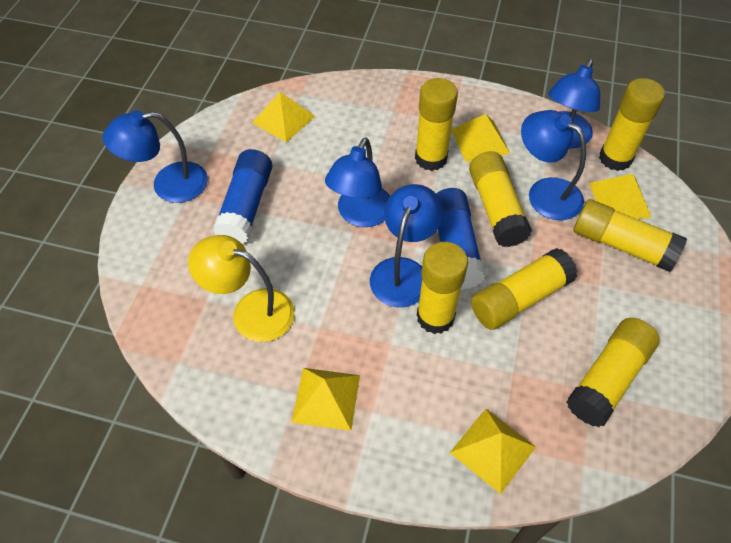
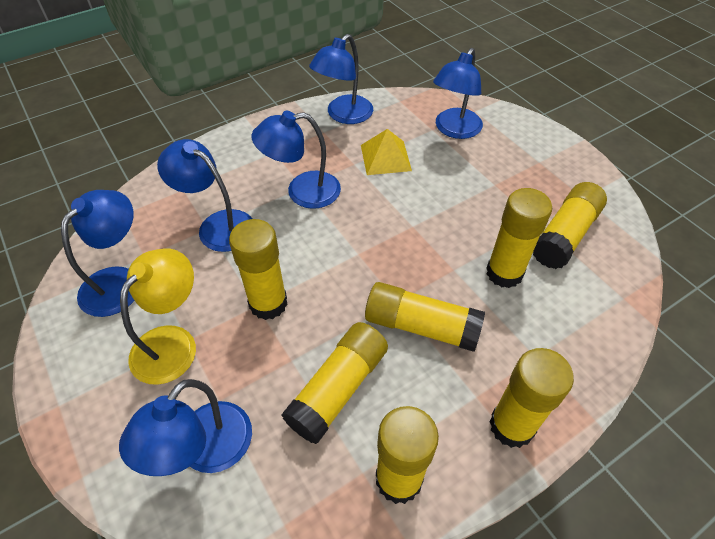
blue glue stick: [213,149,272,244] [436,188,485,290] = 2 -> none = 0
blue lamp: [103,110,208,203] [325,137,390,227] [370,184,443,307] [521,110,586,220] [548,59,600,149] = 5 -> [61,190,134,317] [119,379,252,476] [157,139,252,252] [251,111,341,209] [309,34,373,124] [433,48,483,139] = 6
yellow pyramid: [252,92,315,142] [292,368,360,431] [450,409,536,494] [451,114,510,162] [589,174,652,219] = 5 -> [361,129,412,175] = 1

